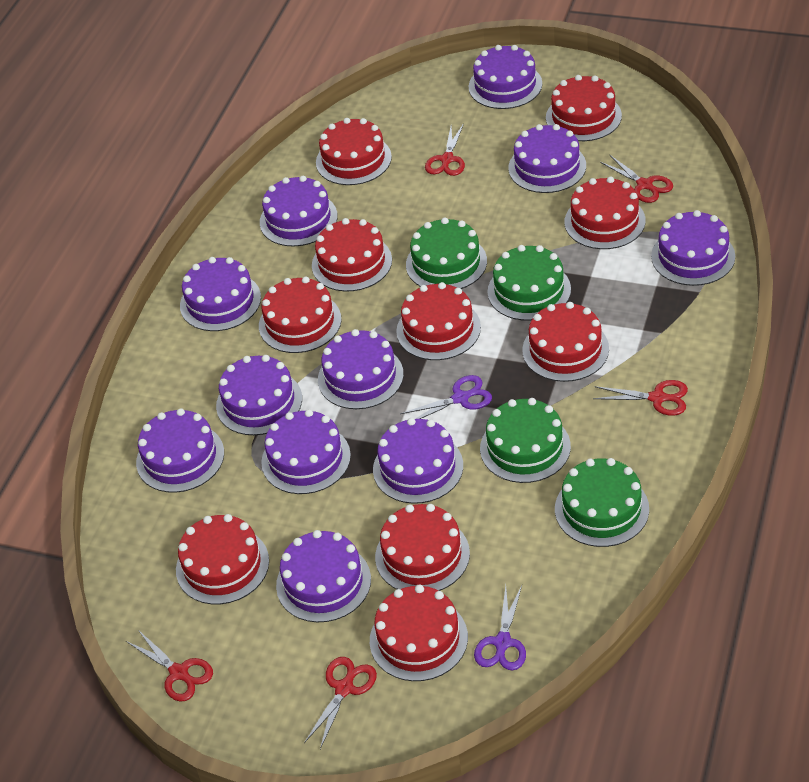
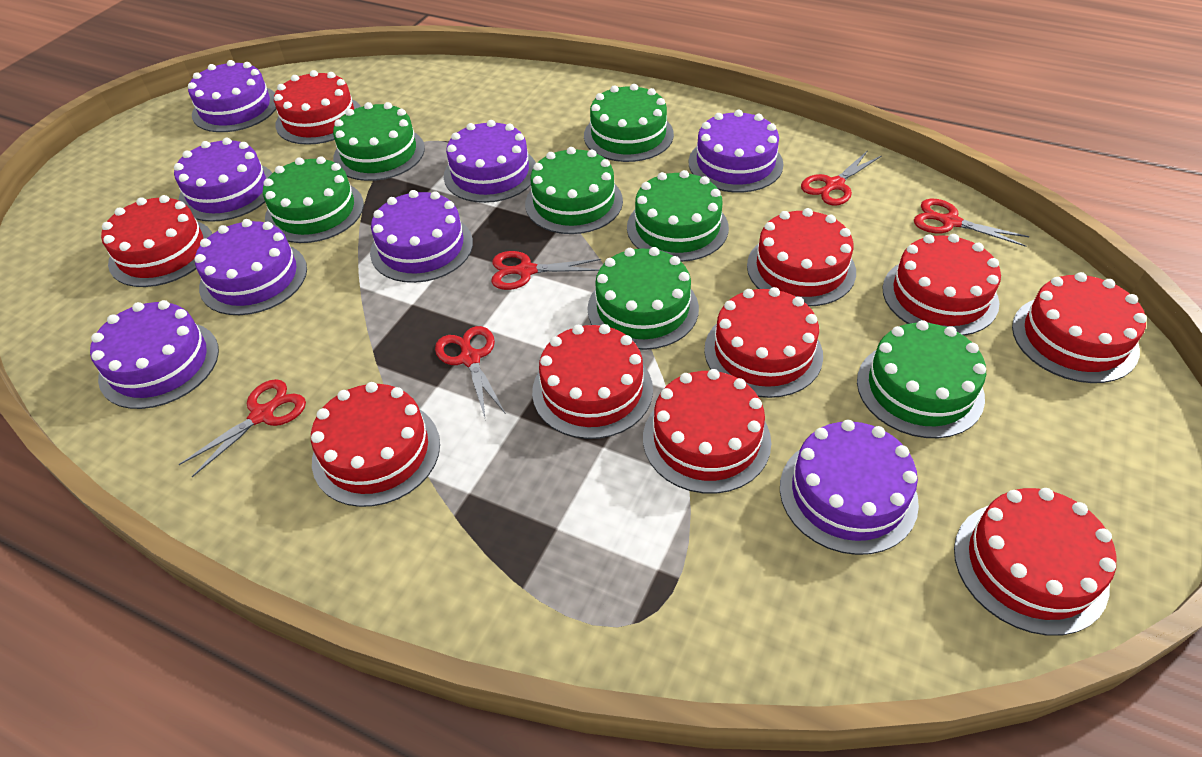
green cake: [406,218,487,289] [480,398,571,483] [487,245,571,321] [555,458,649,547] = 4 -> [263,156,364,243] [333,102,425,181] [525,147,623,234] [584,84,674,162] [587,247,699,350] [627,170,729,262] [857,320,986,438] = 7
purple cake: [136,408,224,493] [180,257,261,331] [216,355,302,435] [260,176,338,246] [261,409,351,494] [276,530,371,622] [318,329,404,409] [373,418,463,504] [469,45,542,109] [508,124,586,193] [651,210,735,286] = 11 -> [90,300,219,409] [174,138,272,222] [188,60,276,132] [195,219,307,315] [370,190,473,283] [444,120,536,203] [689,110,784,193] [780,420,919,555] = 8
purple scissors: [400,375,492,419] [474,585,526,671] = 2 -> none = 0

